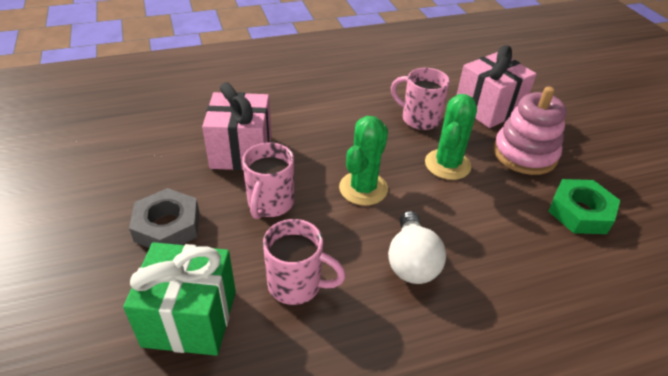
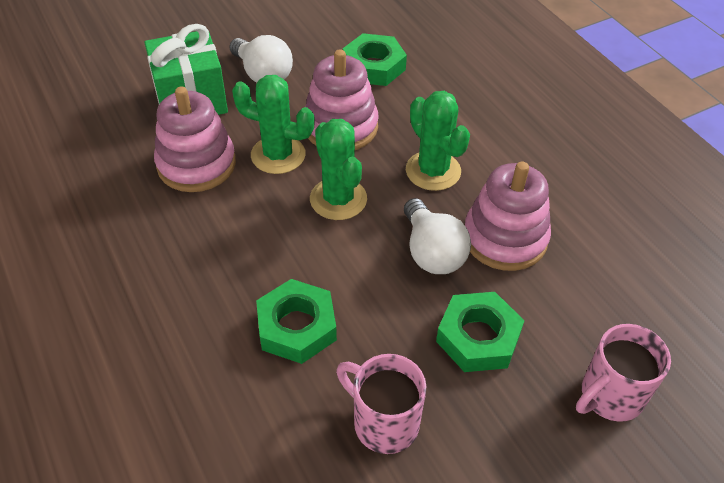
green cactus: [339,116,388,206] [425,94,477,180] = 2 -> [232,75,315,174] [310,119,367,220] [406,91,470,191] = 3
green nut: [548,179,620,234] = 1 -> [256,279,337,364] [343,33,407,86] [436,292,525,372] = 3
grey nut: [129,188,199,248] = 1 -> none = 0
pink gift: [202,82,272,170] [457,45,537,128] = 2 -> none = 0
pink mug: [242,142,294,219] [263,219,346,305] [391,68,450,130] = 3 -> [336,354,426,454] [576,324,671,422] = 2
pink stacking toy: [493,87,567,175] = 1 -> [154,86,236,192] [305,49,379,150] [465,162,551,271] = 3
white light bulb: [388,211,446,284] = 1 -> [229,35,293,83] [404,198,471,274] = 2

